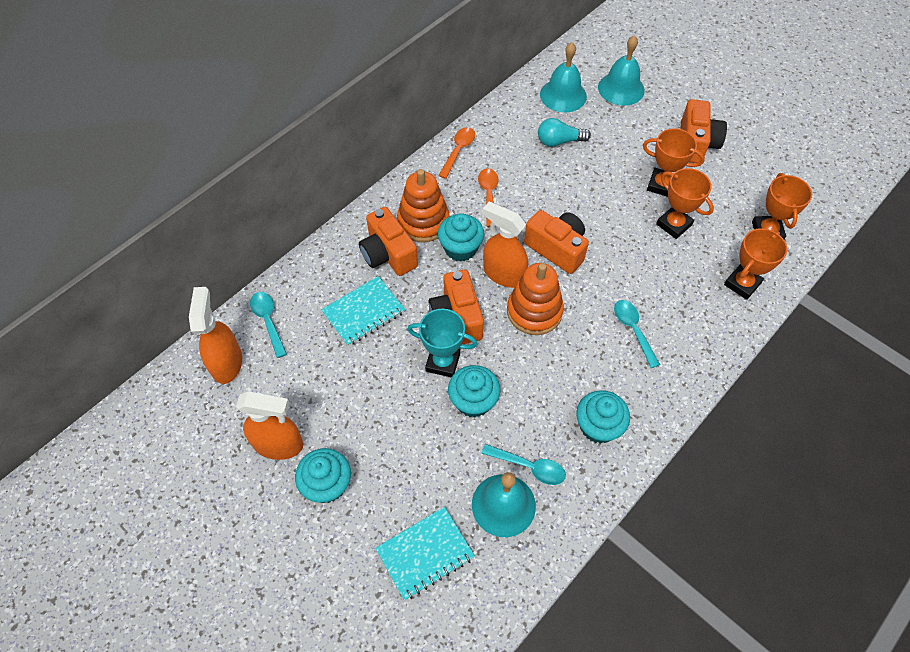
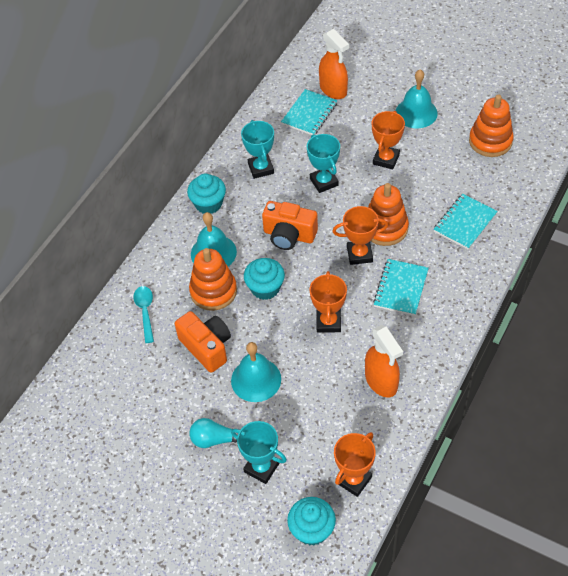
orange camera: [359,207,418,276] [429,270,484,344] [524,210,589,274] [681,99,727,163] = 4 -> [175,311,231,373] [262,201,318,250] = 2
orange spoon: [438,127,475,179] [478,168,498,227] = 2 -> none = 0
orange spray bottle: [189,287,242,384] [236,391,303,460] [482,202,528,288] = 3 -> [319,29,349,99] [365,325,403,397] = 2
orange stacking toy: [397,169,450,242] [507,263,564,335] = 2 -> [189,248,237,311] [368,183,409,246] [469,95,514,157] = 3
turquoise cupcake: [295,448,351,503] [438,213,484,262] [448,365,500,418] [576,390,630,444] = 4 -> [187,174,226,214] [244,258,285,300] [287,497,336,546] = 3
turquoise notebook: [321,276,405,346] [375,507,475,600] = 2 -> [281,89,337,135] [373,259,429,316] [434,194,498,250] = 3
turquoise spoon: [250,292,287,358] [482,444,566,485] [614,300,660,368] = 3 -> [134,286,154,343] = 1
turquoise trophy: [407,309,477,377] = 1 -> [231,421,287,484] [241,120,274,179] [307,134,340,193] = 3

